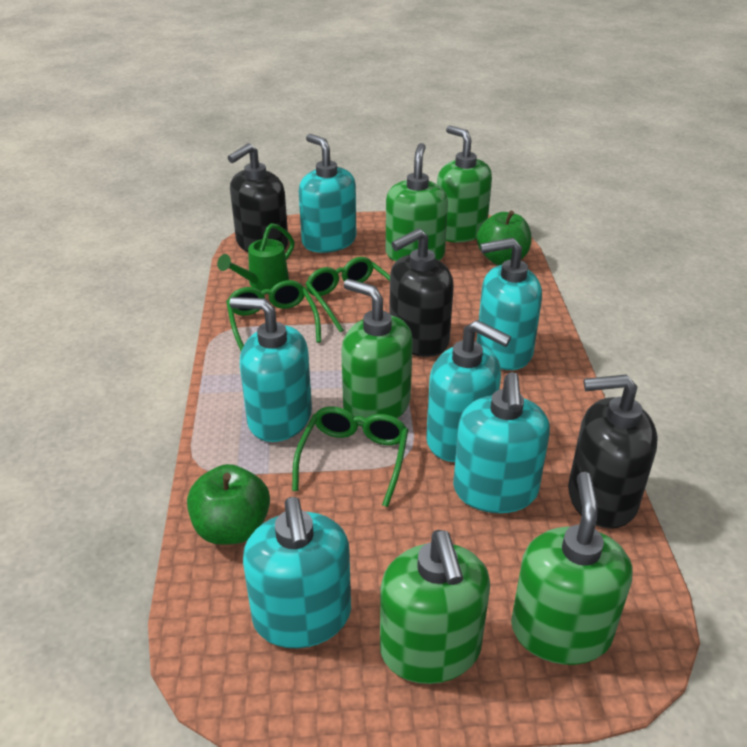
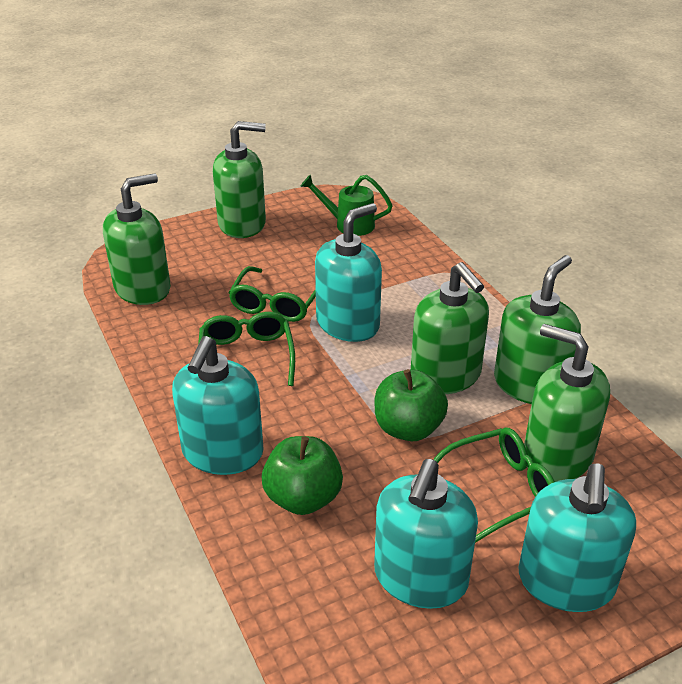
black soap dispenser: [228,143,289,252] [389,228,454,357] [568,375,658,529] = 3 -> none = 0
turquoise soap dispenser: [230,297,312,442] [243,497,351,648] [299,134,356,253] [426,320,511,462] [453,372,550,513] [476,238,542,370] = 6 -> [172,336,264,475] [315,203,382,342] [374,459,478,609] [518,463,636,612] = 4

